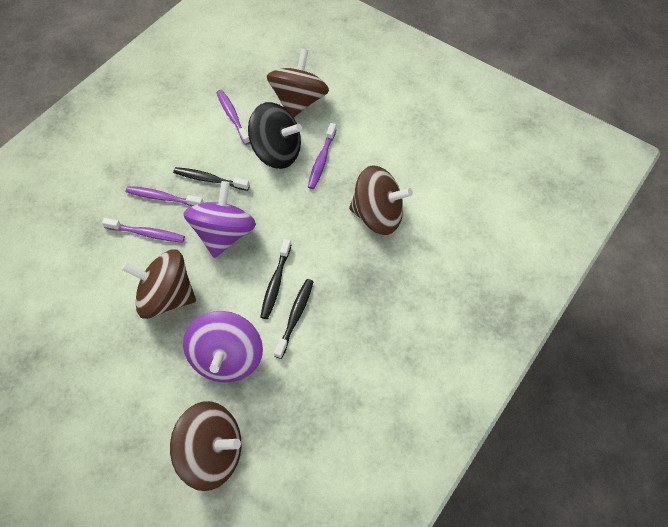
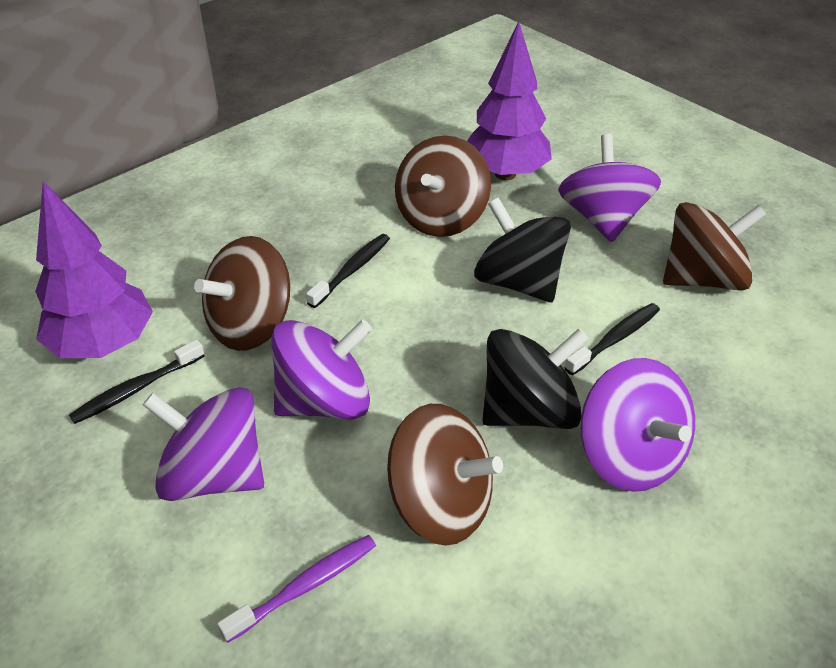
black spinning top: [248,102,302,169] = 1 -> [474,197,571,302] [482,328,589,429] = 2
purple spinning top: [183,181,256,258] [183,311,263,383] = 2 -> [143,387,264,501] [271,319,372,420] [558,134,661,242] [581,358,695,492] = 4
purple toothbrush: [102,218,185,243] [126,186,204,206] [216,90,250,145] [308,123,337,189] = 4 -> [217,535,376,643] = 1
purple tree: none = 0 -> [35,181,153,358] [467,22,552,180] = 2

